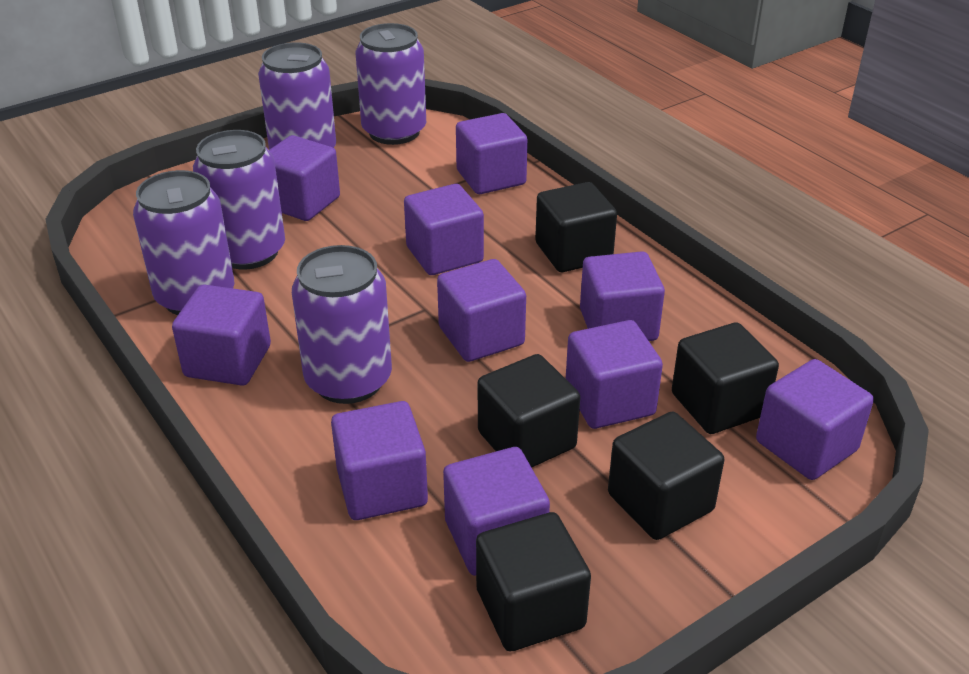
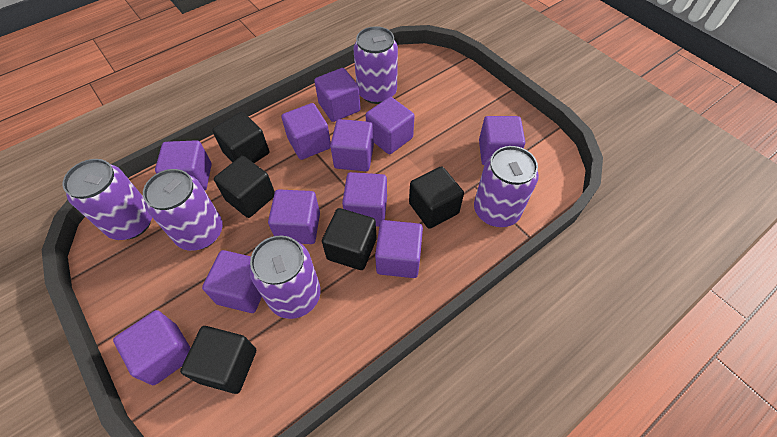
purple cube: [172,284,271,386] [269,135,340,221] [331,401,428,520] [404,184,484,275] [437,259,526,362] [443,447,550,576] [456,113,528,194] [566,320,663,429] [580,251,665,341] [756,359,874,480] = 10 -> [113,310,191,385] [155,140,212,190] [202,250,262,313] [268,190,320,244] [281,103,331,160] [314,68,361,122] [330,119,374,171] [342,172,387,227] [365,97,414,154] [375,220,423,278] [479,116,525,165] = 11

